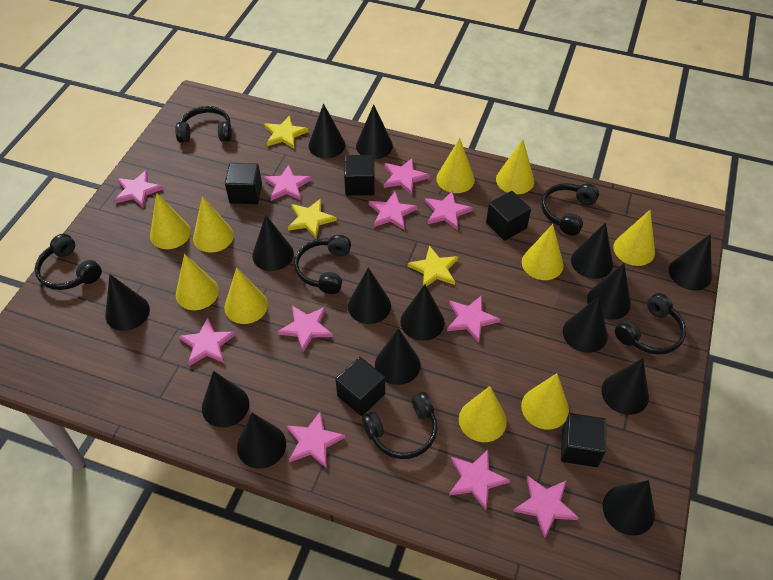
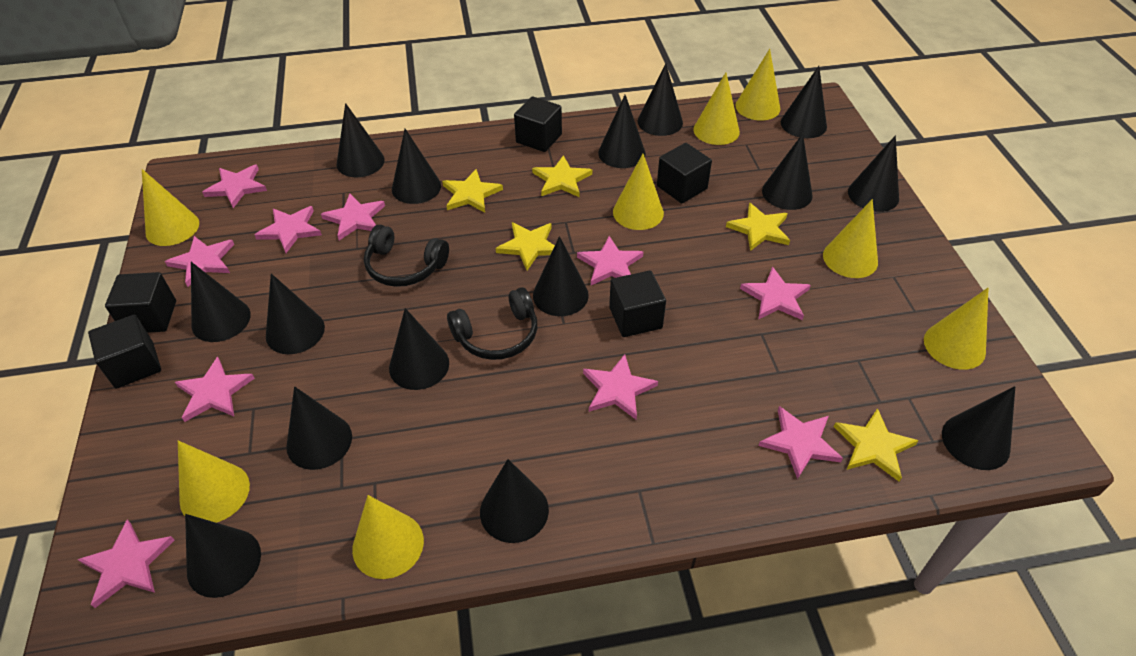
black headphones: [35,234,102,290] [175,106,232,143] [294,235,351,294] [362,392,437,459] [541,183,599,236] [615,293,686,354] = 6 -> [364,225,449,287] [447,287,537,360] = 2
pink star: [114,170,163,208] [179,317,236,366] [264,165,312,201] [277,306,333,352] [286,411,346,468] [369,191,417,230] [384,158,430,195] [425,191,473,230] [447,295,500,343] [449,449,510,510] [513,475,579,538] = 11 -> [78,520,175,608] [165,236,234,287] [175,357,255,422] [202,165,267,208] [255,206,322,253] [321,194,385,240] [577,236,643,285] [583,354,658,419] [740,266,811,320] [758,406,843,479] = 10
yellow cone: [150,193,191,249] [176,254,219,310] [193,196,234,253] [224,267,268,324] [436,138,475,193] [459,386,507,442] [496,139,534,194] [521,373,569,430] [522,224,564,280] [613,210,655,266] = 10 -> [142,169,199,246] [178,441,250,523] [352,495,424,579] [613,154,664,230] [693,72,740,145] [735,49,780,120] [823,199,878,278] [924,288,988,370] = 8
yellow star: [264,115,309,149] [288,199,337,238] [407,246,458,286] = 3 -> [442,169,503,213] [496,222,555,270] [532,155,592,197] [726,202,790,251] [834,408,919,482] = 5

